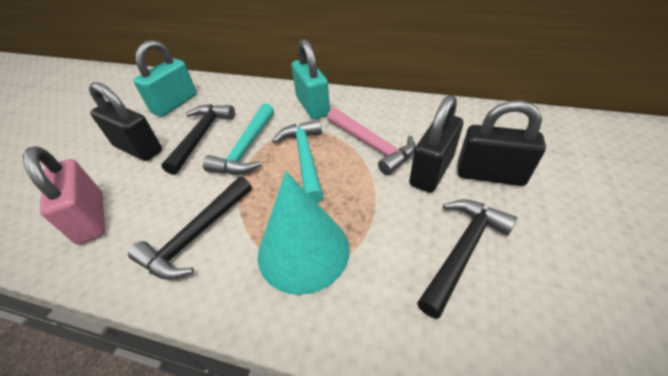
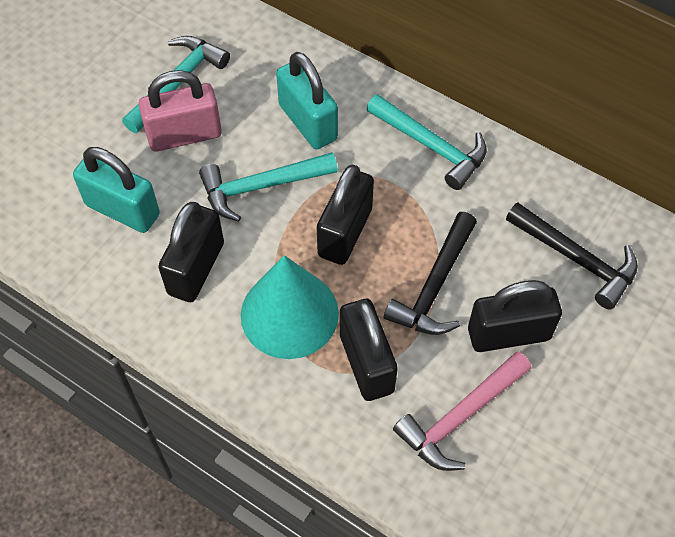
black hammer: [128,177,252,280] [161,104,235,175] [417,199,517,319] = 3 -> [384,212,477,335] [506,202,638,310] = 2
black padlock: [89,82,162,161] [409,95,463,193] [458,100,546,186] = 3 -> [158,202,224,302] [317,165,374,265] [340,299,398,401] [468,280,562,352] = 4
turquoise hammer: [203,103,274,175] [272,119,323,203] = 2 -> [122,36,230,133] [199,152,338,222] [367,94,487,190] = 3

